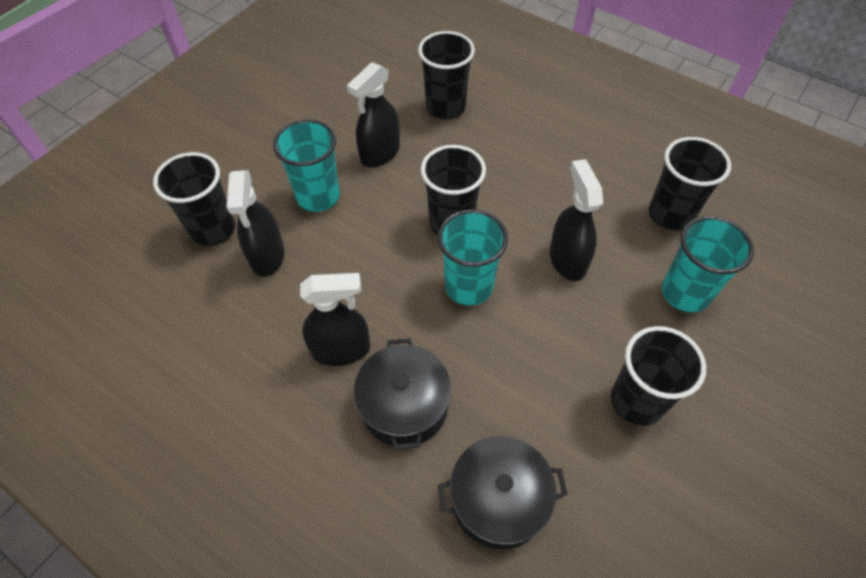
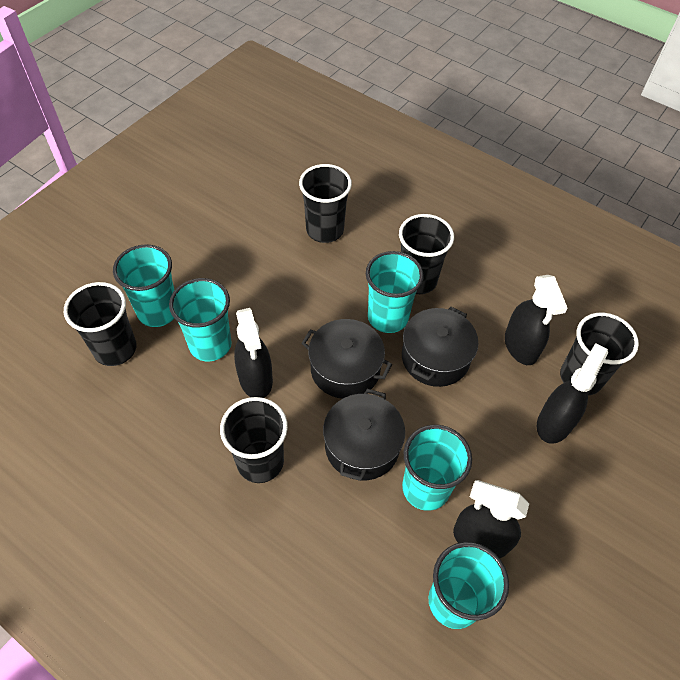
black pot: [354,338,451,450] [438,436,568,550] = 2 -> [301,319,392,399] [323,389,405,481] [402,307,478,387] = 3
turquoise cup: [273,119,340,212] [438,209,508,306] [662,216,754,313] = 3 -> [113,244,175,327] [169,278,232,361] [366,251,424,333] [402,425,472,511] [429,542,509,629] = 5

